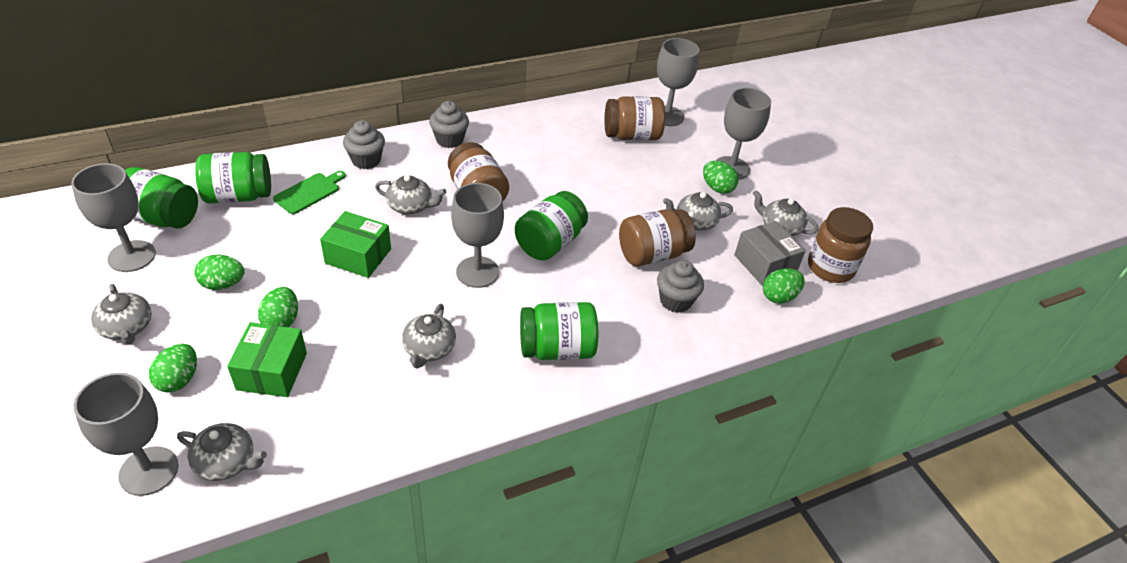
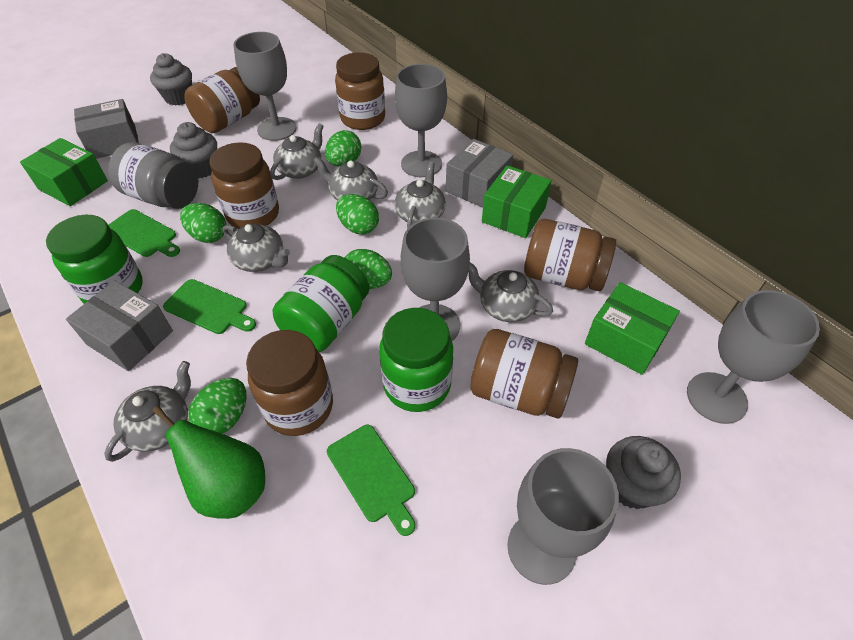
brown jar: [448,142,509,202] [605,96,665,140] [619,209,696,266] [808,207,873,283] = 4 -> [184,67,260,133] [209,142,279,229] [246,330,333,436] [335,52,385,130] [470,329,578,419] [524,219,616,291] = 6
green box: [227,322,307,397] [320,211,391,278] = 2 -> [20,138,108,206] [482,165,552,238] [585,282,680,375] = 3
green cutting board: [273,171,346,214] = 1 -> [108,209,180,257] [163,279,256,334] [327,425,415,536] = 3
green jar: [125,167,198,229] [195,152,271,204] [515,191,588,261] [520,302,598,360] = 4 -> [46,215,142,304] [273,255,369,352] [379,308,453,412] = 3
green pear: none = 0 -> [152,406,265,519] = 1
grey box: [734,221,806,286] = 1 -> [66,280,173,371] [74,99,139,159] [446,139,513,208] = 3
grey jar: none = 0 -> [108,142,198,209] = 1

